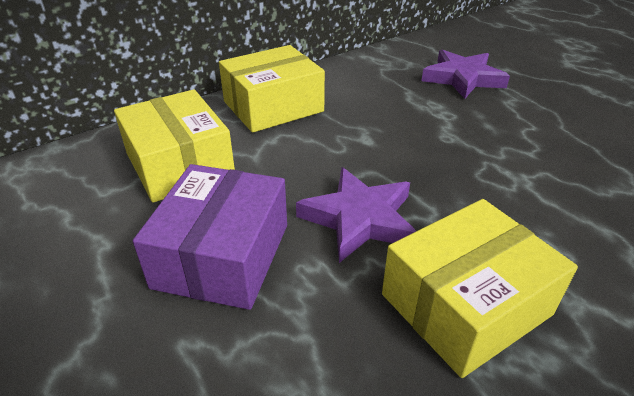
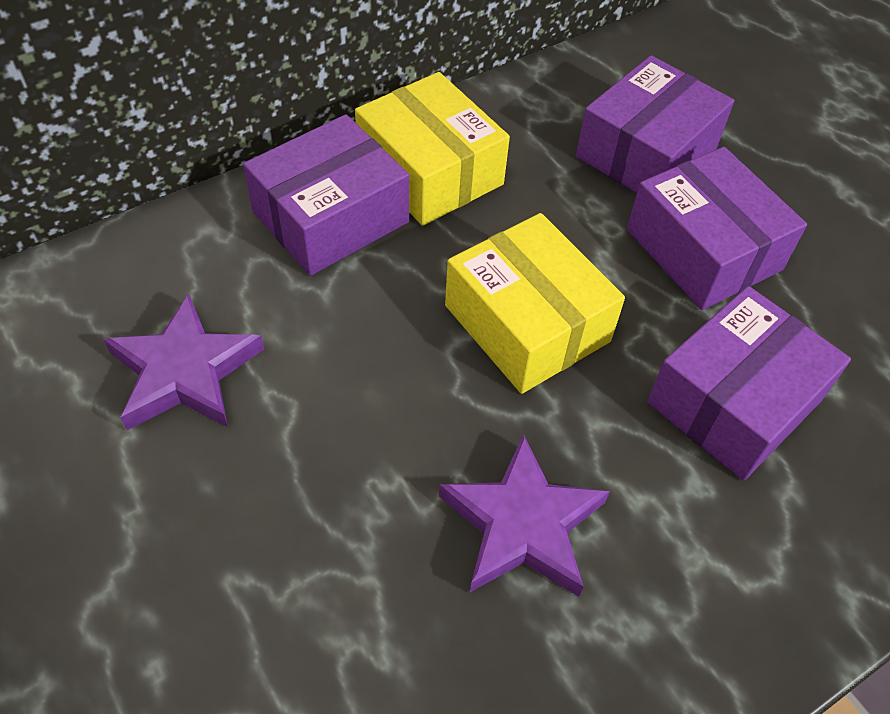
purple box: [133,164,287,310] = 1 -> [243,114,409,276] [576,55,734,193] [627,147,807,310] [647,286,851,480] = 4
yellow box: [114,89,235,203] [219,45,325,133] [382,199,578,378] = 3 -> [355,72,510,226] [445,213,625,394] = 2

